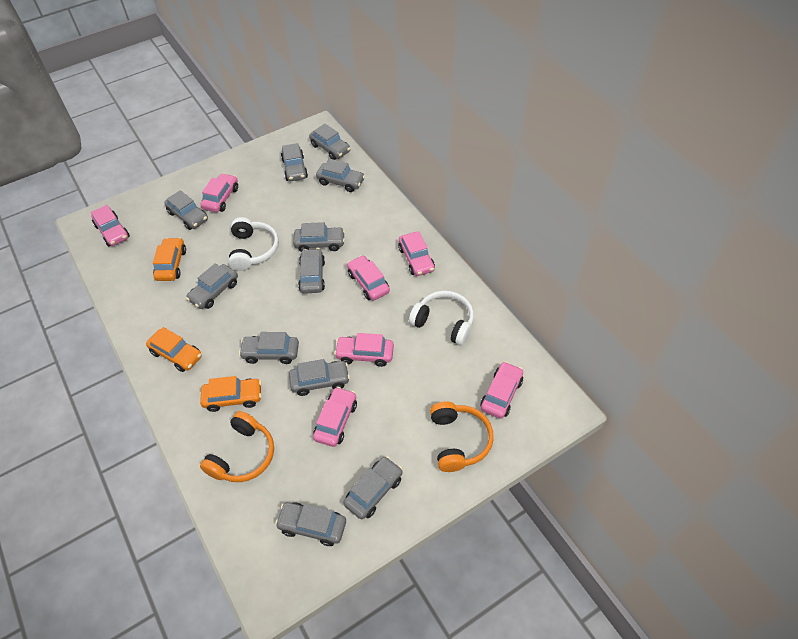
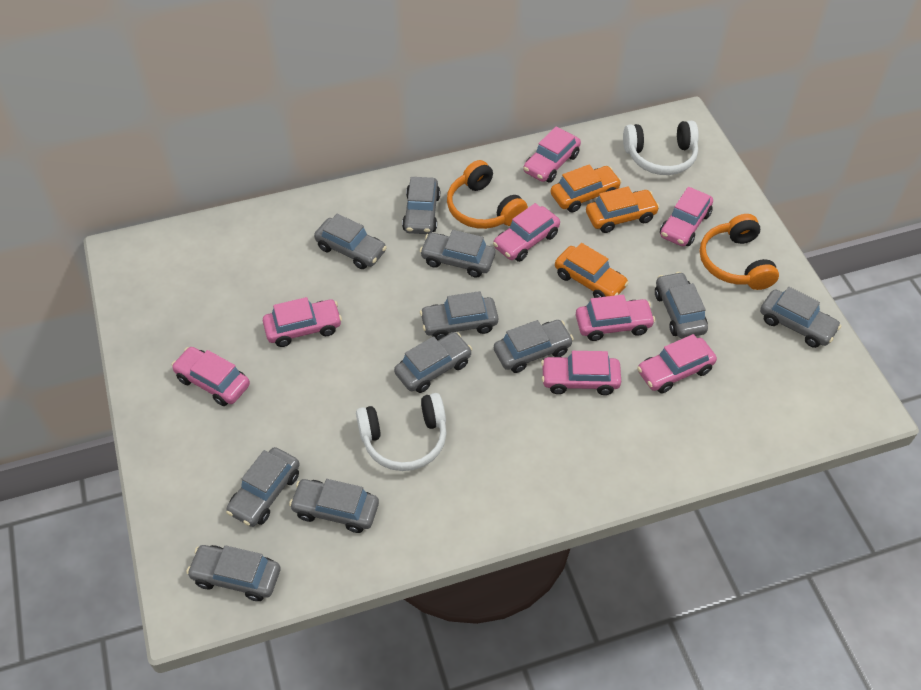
pink car: [91,205,130,247] [200,173,238,212] [313,387,357,447] [334,333,394,367] [347,255,390,300] [398,231,435,276] [480,361,523,419] = 7 -> [172,347,250,406] [263,297,342,347] [493,203,560,262] [523,126,581,183] [541,351,621,395] [576,295,655,341] [637,334,717,393] [660,187,713,246] = 8

